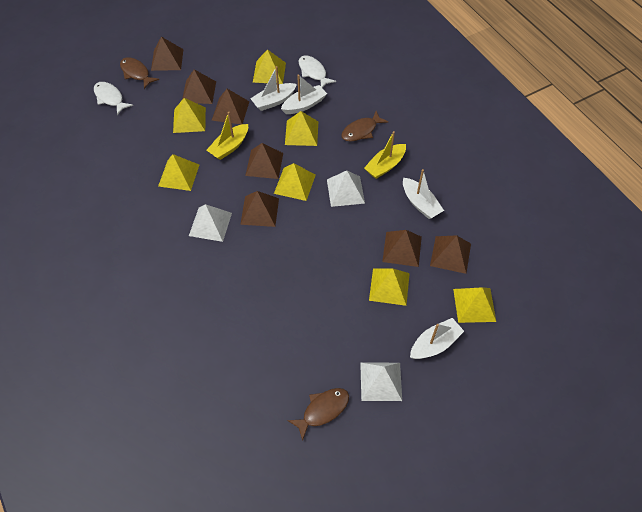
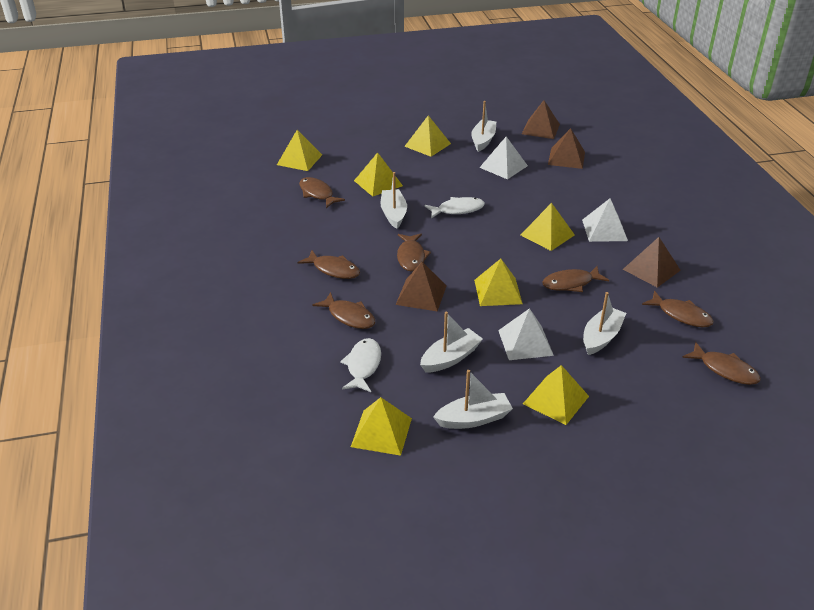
brown fish: [120,57,159,89] [287,388,349,441] [341,111,388,142] = 3 -> [298,250,360,279] [299,177,345,208] [312,292,375,329] [397,234,431,272] [542,266,609,292] [642,291,714,327] [682,342,761,385] = 7
brown pyramid: [151,37,183,71] [182,69,216,104] [211,89,249,124] [240,191,279,227] [245,143,283,179] [382,230,422,267] [430,235,471,274] = 7 -> [396,262,447,311] [522,100,560,139] [548,128,585,169] [623,237,681,288] = 4
white boat: [250,66,297,111] [281,74,327,114] [403,169,444,219] [410,318,464,359] = 4 -> [381,172,407,229] [420,312,483,373] [433,370,513,429] [471,101,496,152] [583,292,626,355] = 5
yellow boat: [207,112,248,160] [364,131,406,179] = 2 -> none = 0

